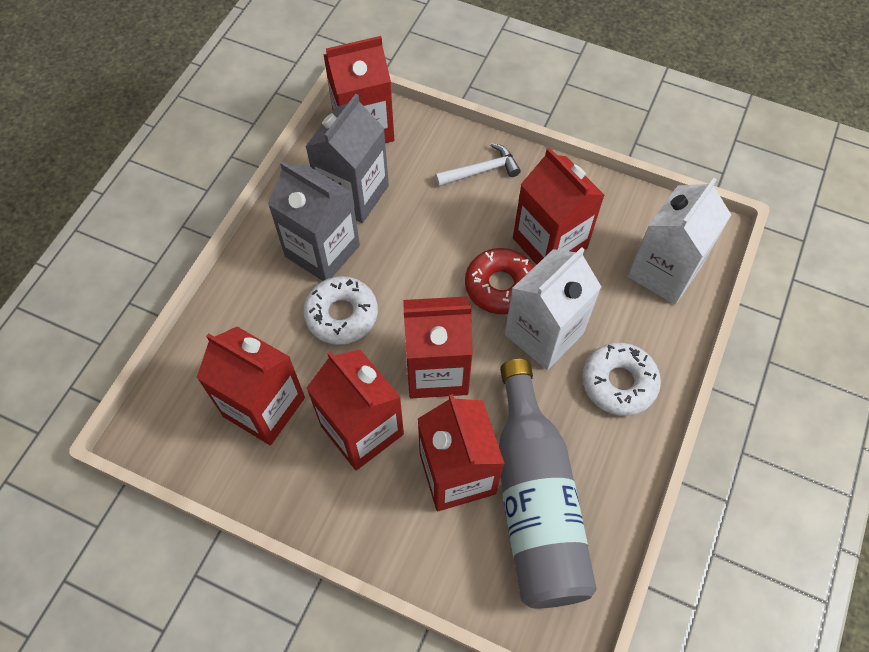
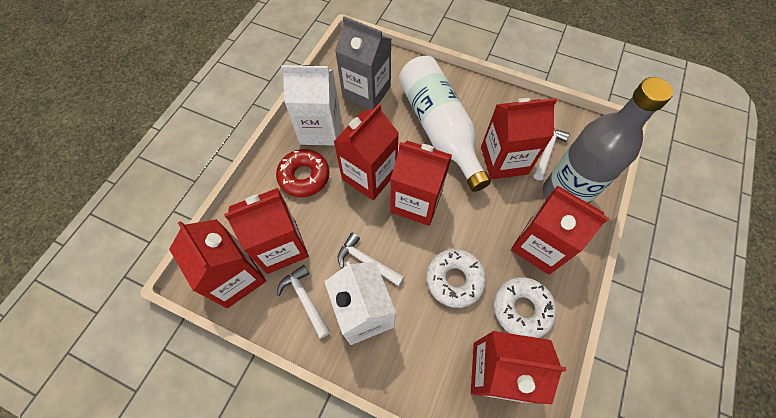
grey carton: [268,161,360,281] [305,94,389,223] = 2 -> [335,16,391,110] = 1
red carton: [196,327,305,445] [306,350,404,470] [323,36,394,143] [403,296,473,398] [418,394,505,511] [513,147,605,265] = 6 -> [169,219,266,308] [224,188,309,274] [333,104,399,200] [390,141,452,226] [471,331,566,404] [481,98,557,179] [511,185,609,275] = 7
white bottle: none = 0 -> [399,56,491,192] = 1
white hammer: [435,143,521,186] = 1 -> [277,265,330,339] [338,233,404,286] [533,128,570,180] = 3

